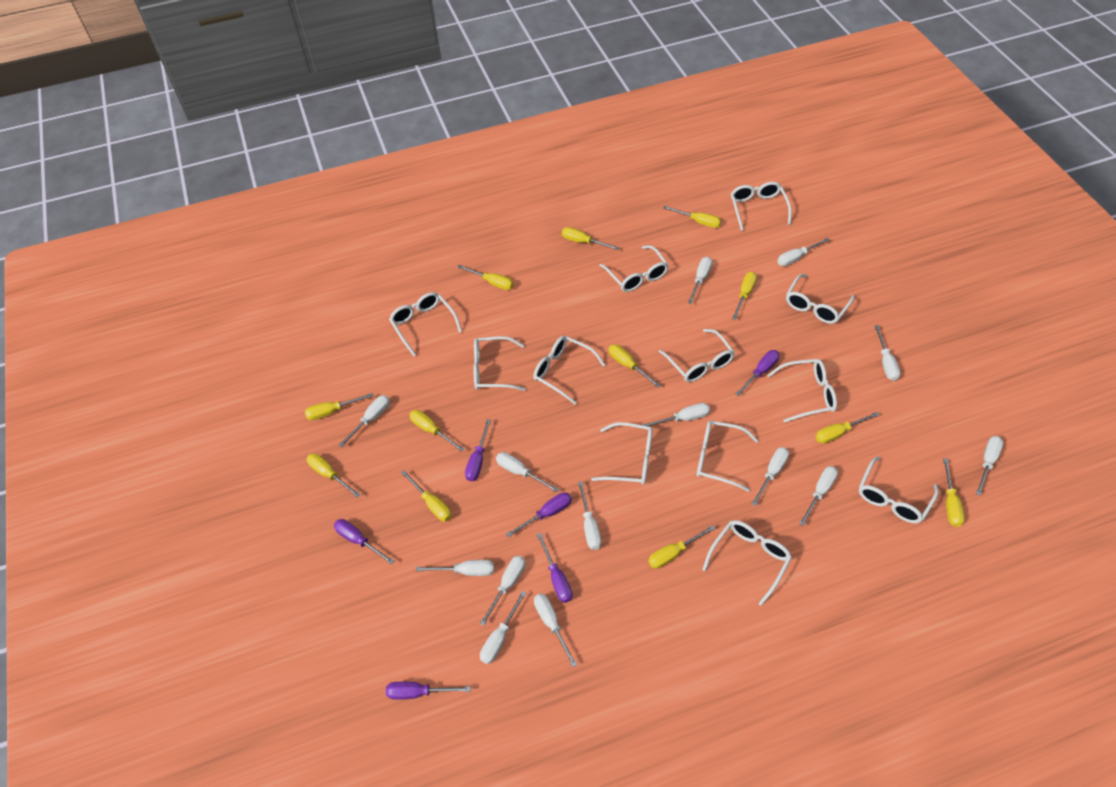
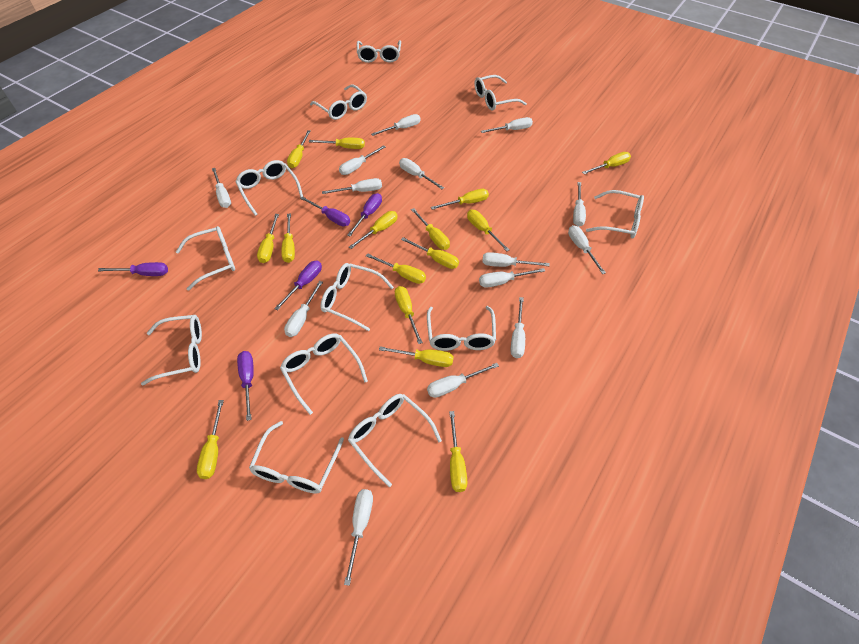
purple screwdriver: [334,519,394,565] [386,682,471,700] [465,419,491,481] [506,492,572,537] [537,533,572,603] [736,350,779,396] = 6 -> [98,262,168,276] [237,351,254,421] [274,261,322,311] [300,196,350,226] [347,193,382,237] = 5
yellow screwdriver: [305,393,373,420] [307,453,361,498] [401,470,452,522] [409,410,464,452] [457,265,514,290] [562,227,619,250] [609,344,660,388] [648,525,715,569] [664,206,721,228] [732,272,757,320] [815,412,879,444] [943,459,965,527] = 12 -> [197,400,224,479] [257,214,279,263] [281,213,295,263] [287,130,311,168] [309,138,365,149] [349,211,398,249] [366,253,426,284] [379,346,454,367] [395,286,423,344] [401,237,459,269] [411,208,450,250] [431,189,489,210] [449,411,467,492] [467,210,510,251] [582,152,631,174] = 15

